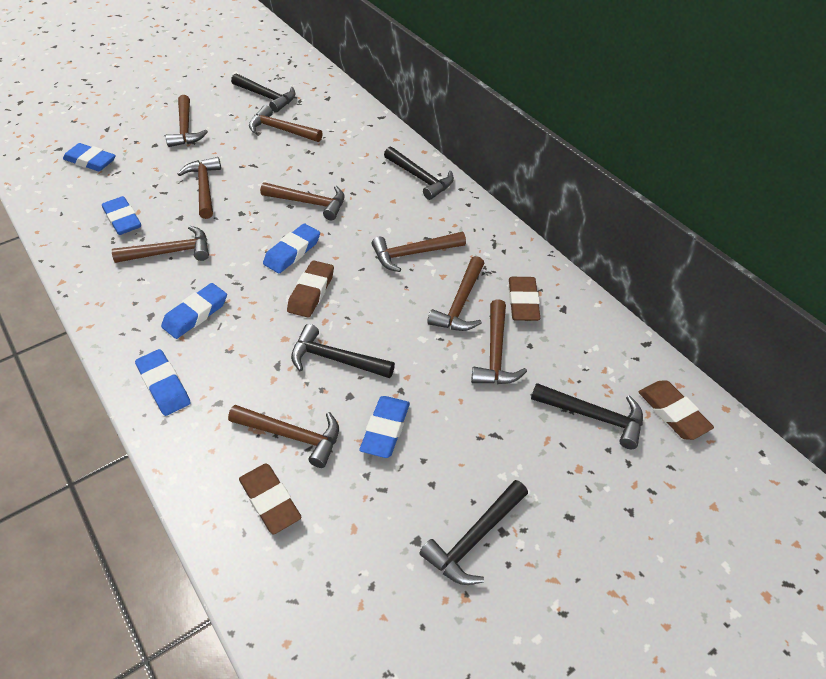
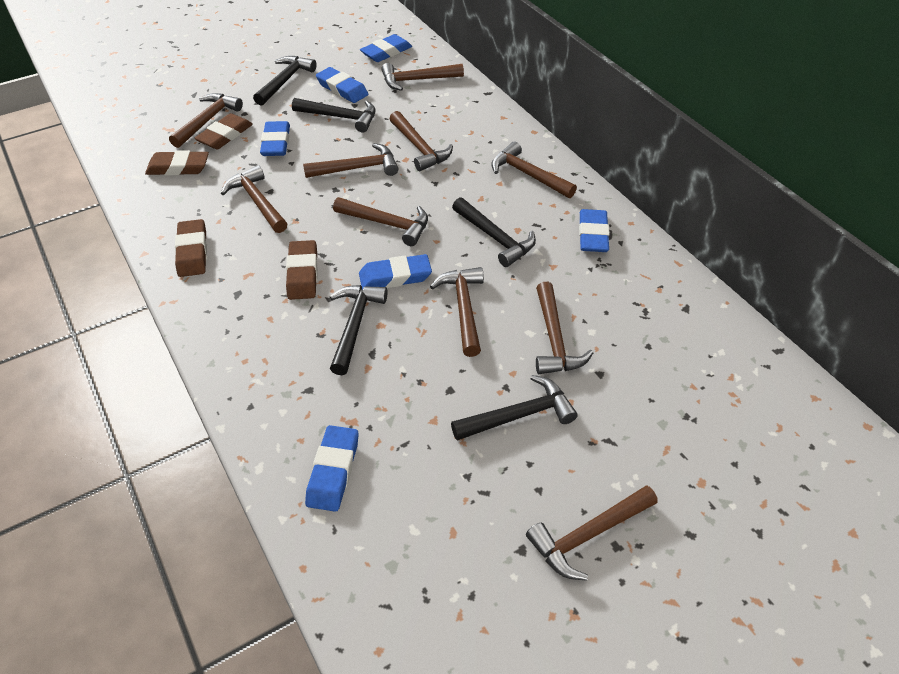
brown hammer: [112,226,209,263] [166,95,208,147] [178,157,221,219] [228,405,339,468] [249,105,323,142] [260,182,345,221] [371,232,466,272] [427,256,484,331] [471,299,527,384] = 9 -> [169,93,243,148] [221,165,287,233] [303,143,398,178] [333,197,428,246] [381,63,464,91] [390,111,453,171] [430,267,484,357] [491,141,577,198] [526,485,658,581] [536,282,593,374] = 10

